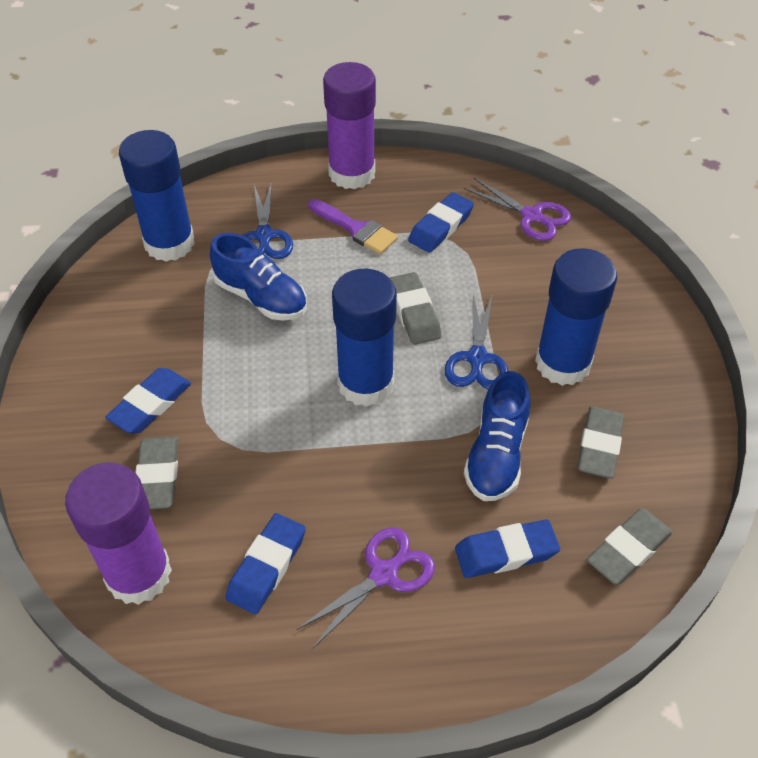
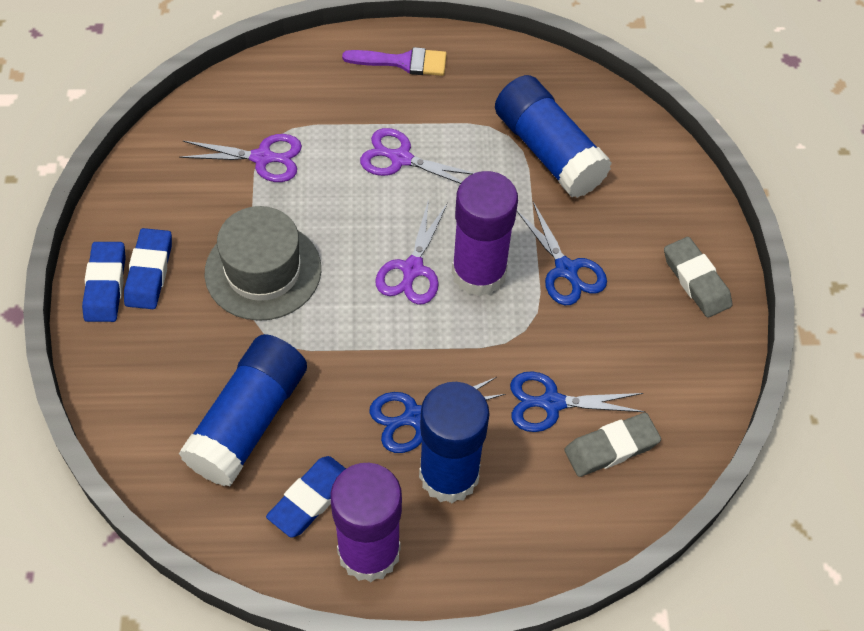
blue eraser: [105,368,191,434] [225,513,306,614] [408,192,474,253] [455,519,560,578] = 4 -> [82,242,126,322] [124,228,172,309] [266,456,346,538] = 3
blue scissors: [242,181,293,259] [445,294,508,389] = 2 -> [369,377,505,453] [510,371,645,432] [517,202,607,305] = 3
blue shoe: [210,233,307,321] [464,371,531,501] = 2 -> none = 0
grey eraser: [135,436,178,509] [390,272,441,345] [577,406,624,478] [587,509,672,585] = 4 -> [564,413,661,477] [664,237,732,318] = 2
grey hat: none = 0 -> [205,206,321,321] = 1
purple scissors: [296,528,435,648] [464,178,571,241] = 2 -> [179,134,302,182] [360,128,474,184] [375,199,448,305] = 3

